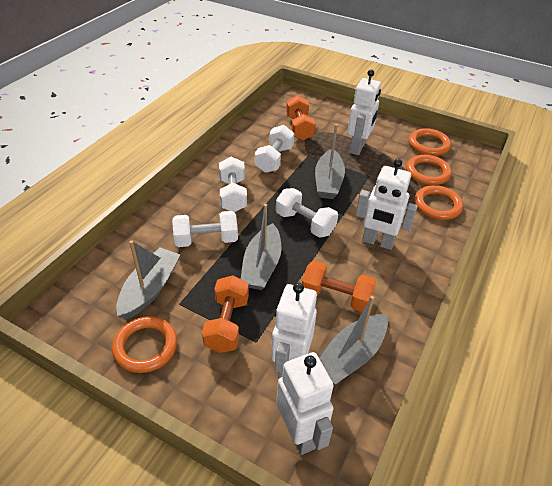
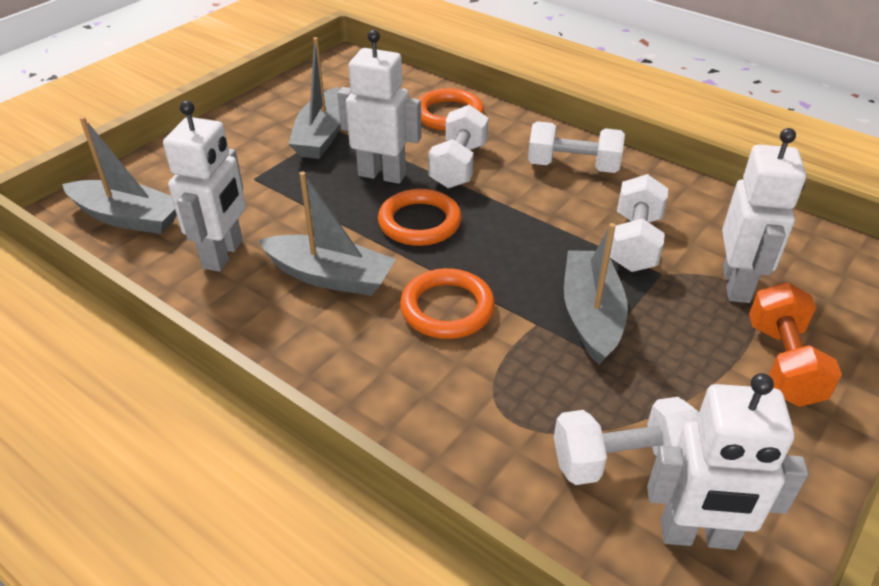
orange dumbbell: [202,275,249,353] [286,95,316,140] [302,261,376,312] = 3 -> [749,282,842,407] = 1
orange ring: [112,316,177,373] [406,155,451,185] [408,128,451,156] [414,185,463,220] = 4 -> [378,189,462,246] [400,268,495,339] [419,88,484,131] = 3

